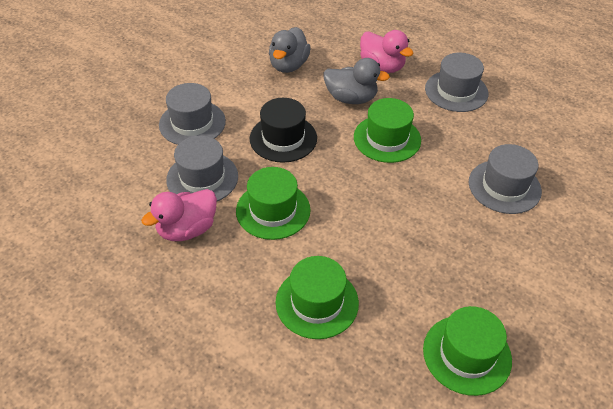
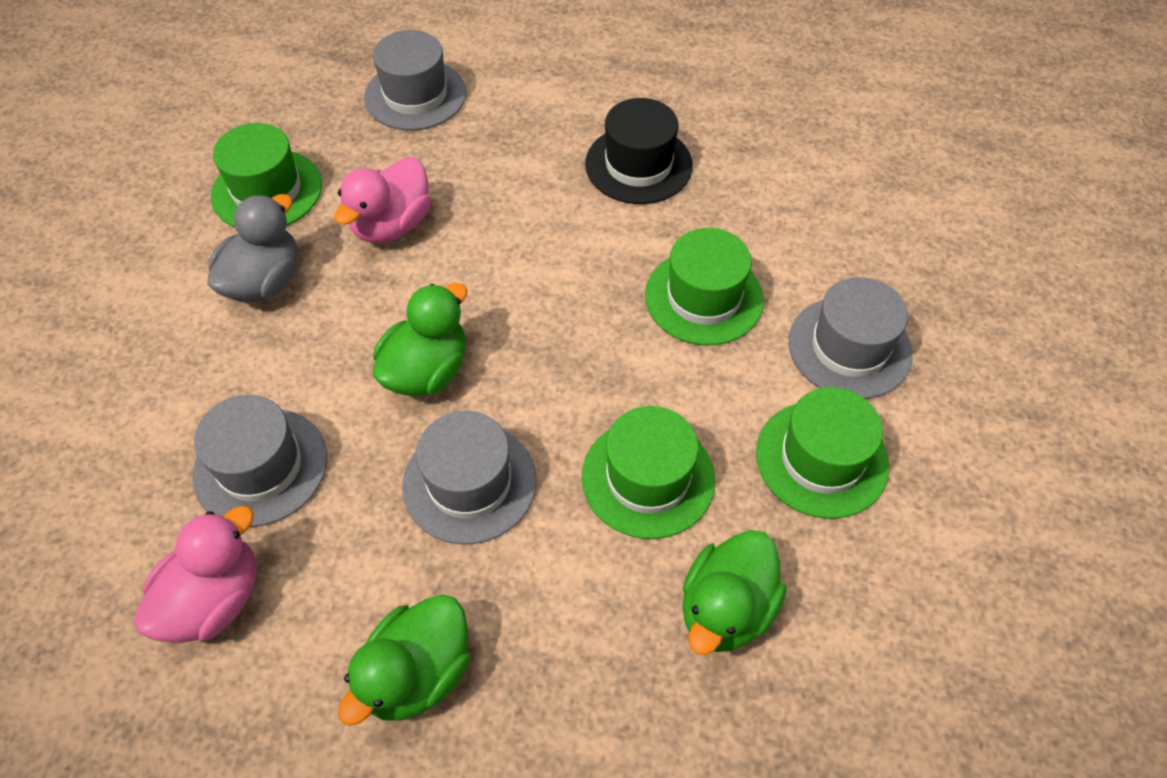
green duck: none = 0 -> [338,595,471,726] [373,283,467,396] [682,530,787,655] = 3
grey duck: [269,27,311,73] [324,58,390,104] = 2 -> [208,194,298,303] = 1

